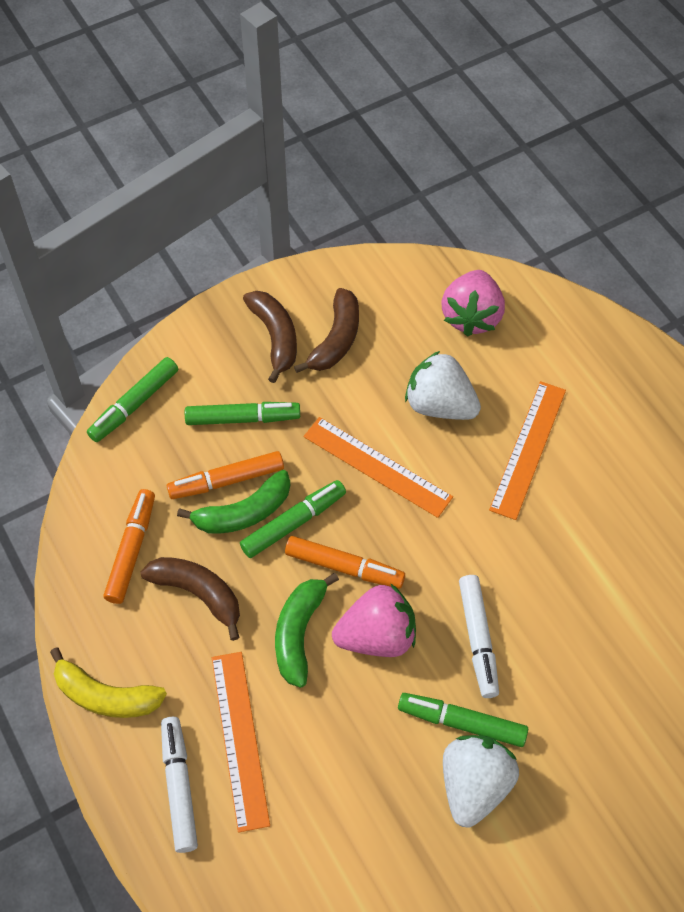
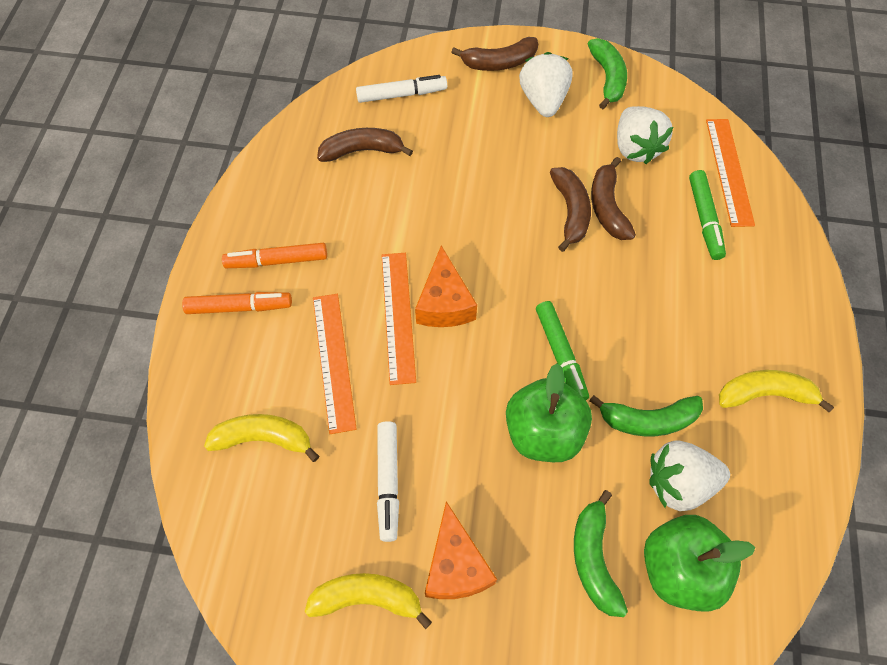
brown banana: [141,557,240,641] [243,291,297,383] [294,288,359,373] = 3 -> [317,128,413,162] [451,37,538,71] [550,167,591,252] [591,157,636,240] = 4
green apple: none = 0 -> [506,363,592,462] [644,515,755,612] = 2
green banana: [177,470,290,533] [275,573,339,688] = 2 -> [574,490,628,617] [588,38,627,109] [589,395,703,436] = 3
green marker: [87,357,178,442] [185,402,300,425] [240,480,346,558] [398,693,528,747] = 4 -> [536,301,589,400] [689,170,726,260] = 2
orange cheese: none = 0 -> [415,246,477,327] [425,501,497,599] = 2
orange marker: [104,489,155,604] [167,451,284,499] [285,536,405,589] = 3 -> [182,292,292,314] [222,243,327,268] = 2
pink strawberry: [332,583,416,657] [441,270,505,337] = 2 -> none = 0
white strawberry: [405,351,481,420] [443,735,519,828] = 2 -> [519,52,573,117] [617,106,673,164] [650,440,730,511] = 3
yellow banana: [50,648,167,718] = 1 -> [204,414,319,462] [305,573,432,629] [719,370,834,413] = 3

